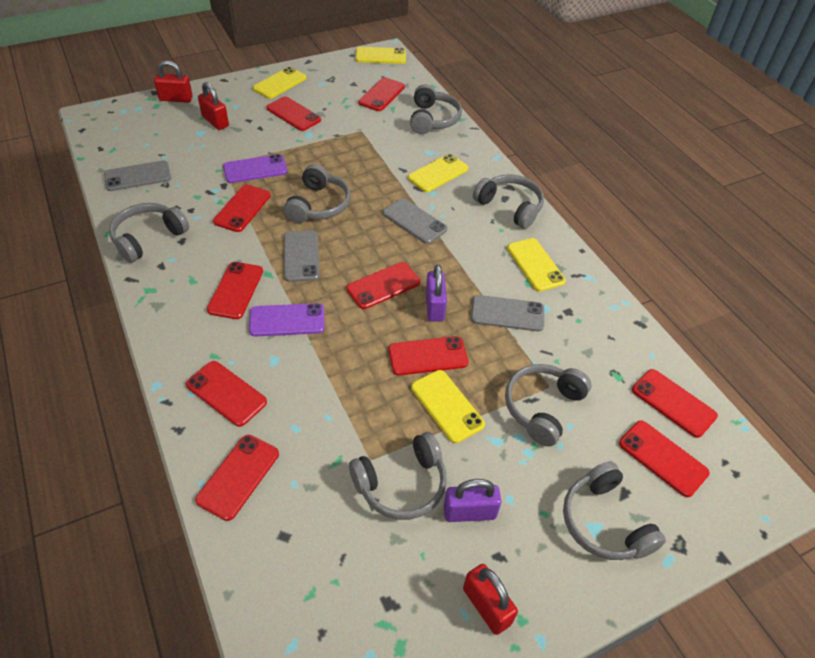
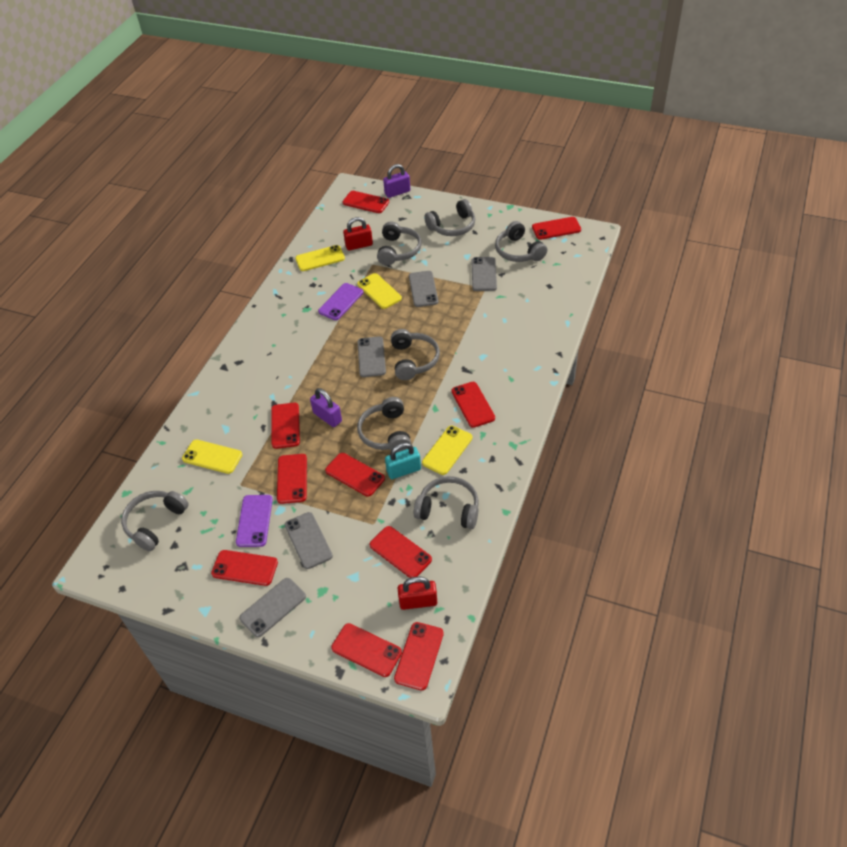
grey phone: [104,161,171,191] [284,231,320,282] [383,198,448,244] [471,295,544,332] = 4 -> [240,578,306,637] [285,512,333,569] [358,336,386,377] [409,271,438,307] [471,257,497,291] = 5
red padlock: [154,60,193,103] [198,82,229,130] [463,564,518,635] = 3 -> [343,217,373,251] [398,577,437,610] = 2
turquoise padlock: none = 0 -> [385,443,421,479] = 1
yellow phone: [253,67,307,99] [355,47,406,64] [408,154,468,192] [411,370,485,443] [507,238,566,292] = 5 -> [182,440,242,474] [295,245,345,271] [357,273,402,309] [422,426,473,475] = 4

